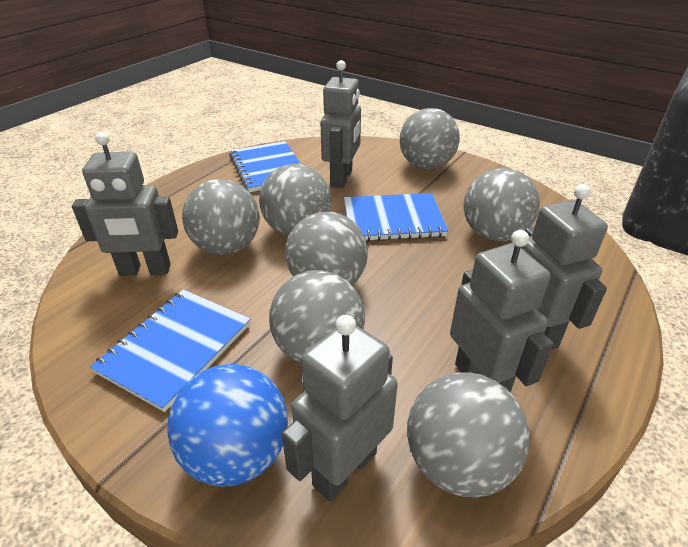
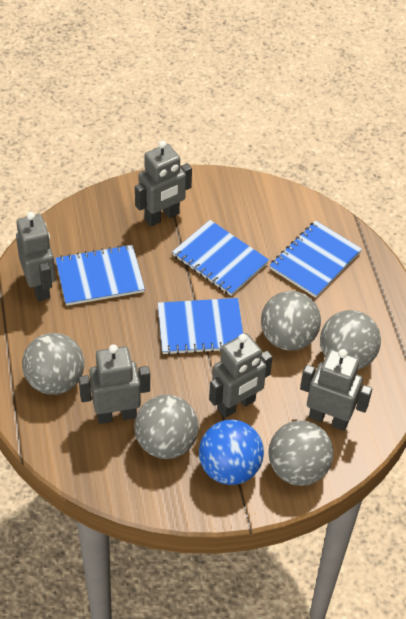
blue notebook: [90,289,250,412] [229,141,301,192] [344,193,448,241] = 3 -> [55,244,145,306] [158,298,243,355] [172,220,269,296] [269,221,362,298] = 4
grey ball: [182,179,260,255] [259,164,331,236] [269,270,365,363] [285,212,368,285] [400,108,460,169] [407,372,530,498] [464,168,540,241] = 7 -> [22,333,85,395] [134,395,199,459] [261,291,321,351] [268,420,333,486] [320,310,381,369] = 5

